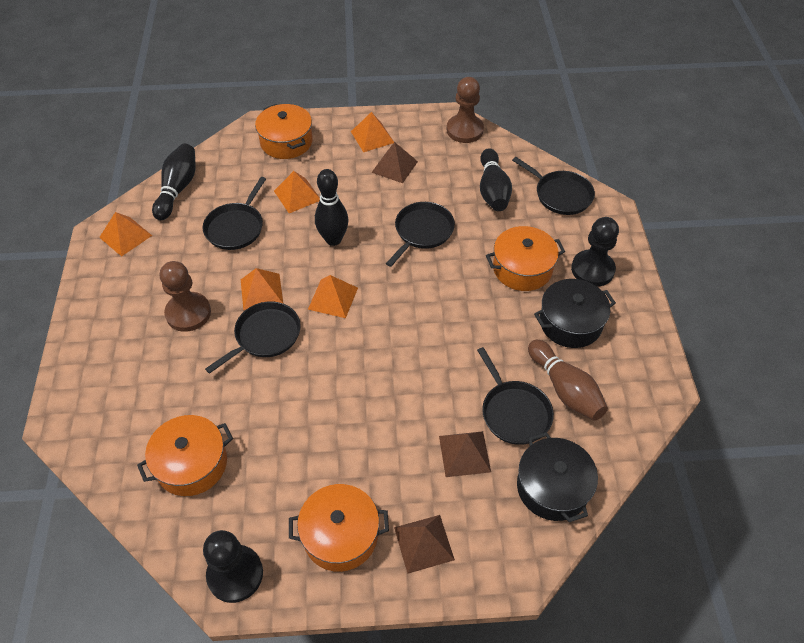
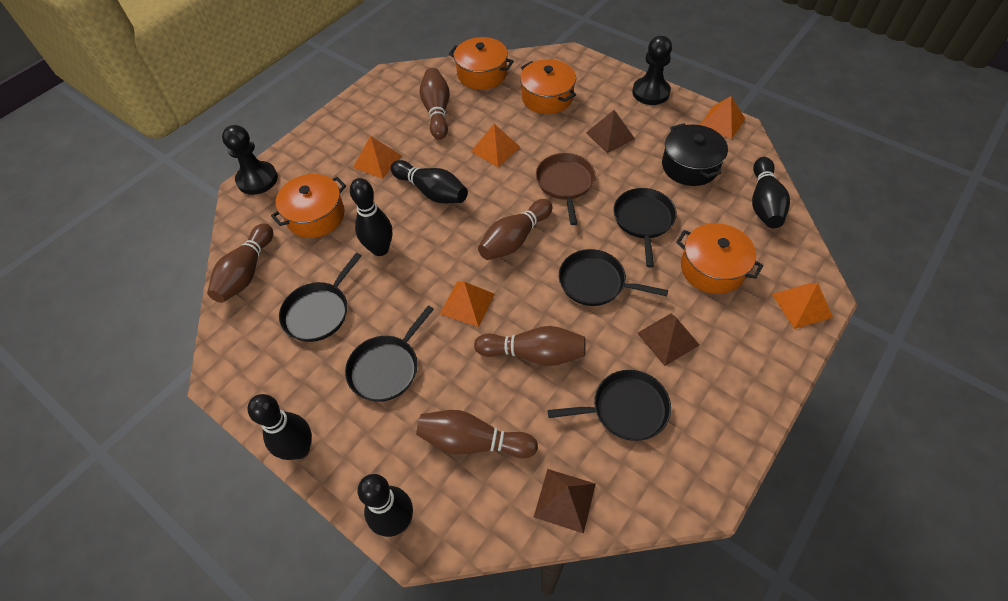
black bowling pin: [152,143,196,220] [315,169,349,246] [480,148,512,211] = 3 -> [247,394,312,460] [350,178,392,256] [358,474,413,537] [391,160,468,203] [752,157,790,228] = 5
black pot: [517,432,598,522] [534,279,616,348] = 2 -> [662,123,728,186] = 1
brown bowling pin: [528,340,608,421] = 1 -> [207,223,273,303] [416,410,538,458] [420,68,449,140] [474,326,585,366] [478,199,553,260] = 5
brown pan: none = 0 -> [536,153,595,225] = 1
brown pawn: [160,261,211,332] [447,77,484,143] = 2 -> none = 0

